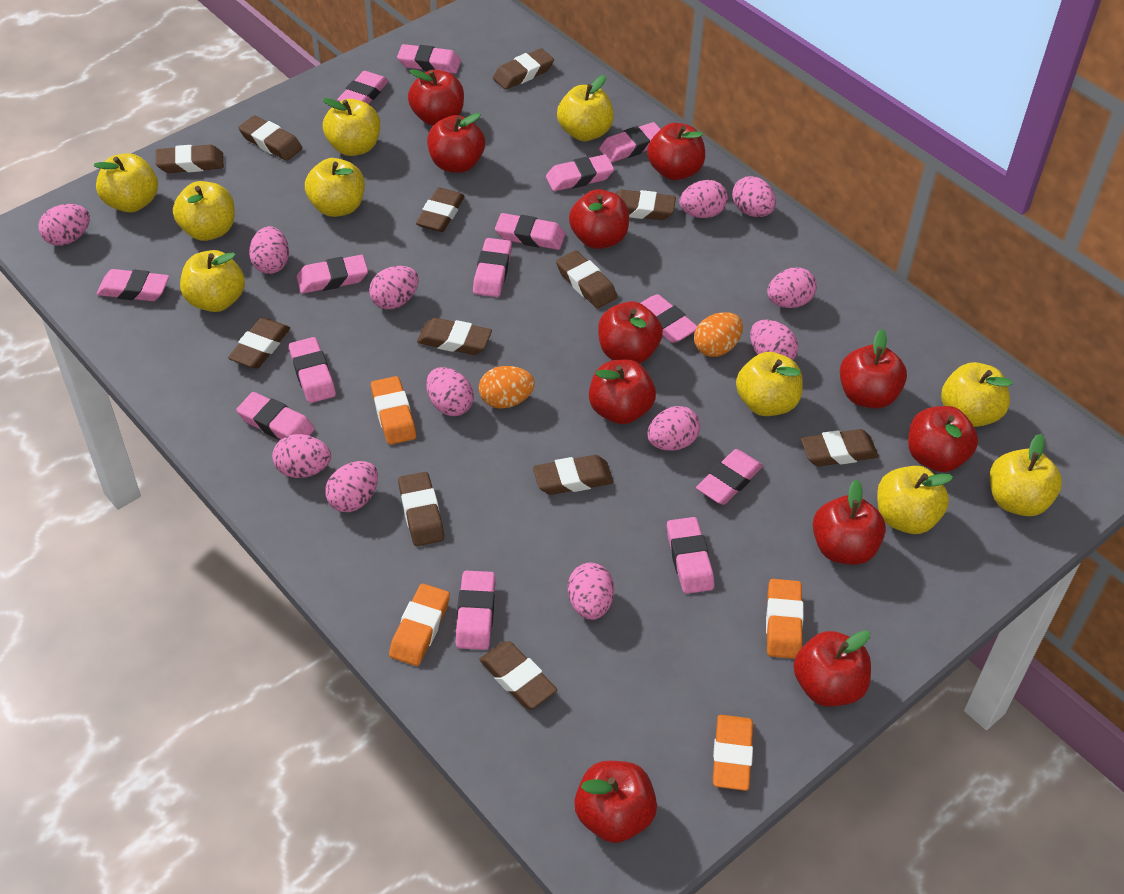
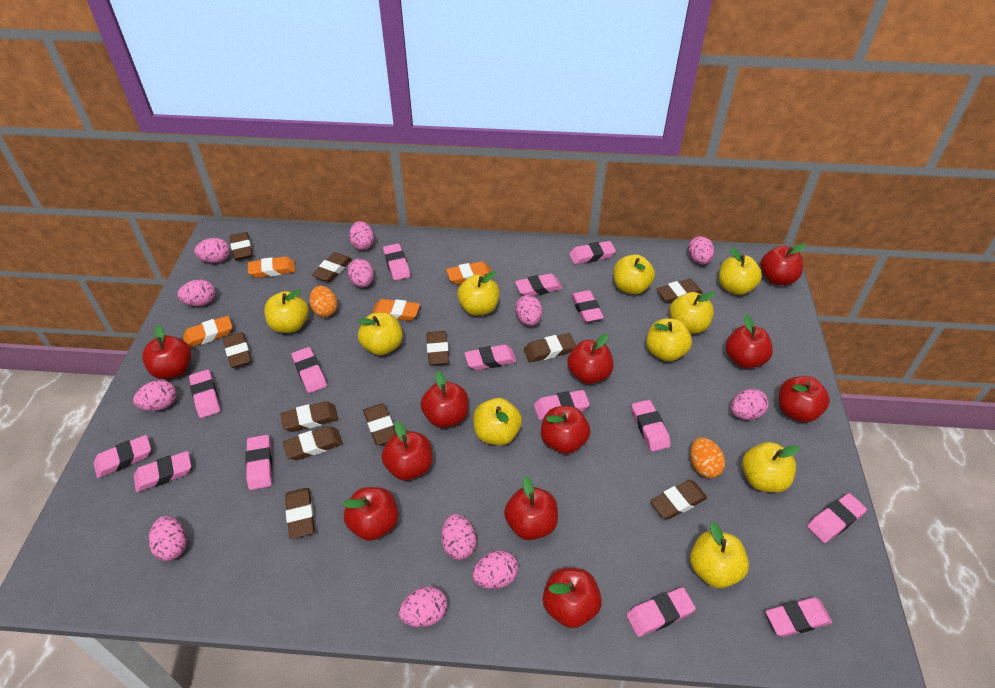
brown eraser: [156,145,224,173] [228,317,290,369] [238,115,302,161] [398,472,444,546] [416,188,465,232] [417,318,492,355] [479,641,557,709] [493,48,554,90] [533,455,613,495] [556,250,617,308] [615,190,676,220] [801,429,879,466] = 12 -> [223,332,252,368] [230,232,253,260] [280,401,338,432] [283,426,343,460] [285,488,315,539] [312,252,352,282] [363,403,396,445] [426,331,449,365] [524,333,576,362] [650,480,707,519] [657,279,703,304] = 11
pink eraser: [97,269,169,301] [236,392,315,440] [289,337,336,403] [297,255,368,294] [337,71,389,104] [397,44,461,74] [456,571,495,650] [473,238,512,297] [495,213,565,250] [546,155,614,191] [599,122,660,163] [641,294,697,343] [667,517,714,594] [696,449,763,505] = 14 -> [93,435,151,478] [134,451,191,492] [189,370,220,418] [245,435,272,490] [292,347,327,393] [383,243,410,281] [464,344,517,370] [515,273,563,296] [534,390,590,420] [569,241,616,264] [571,290,604,322] [626,587,696,637] [632,400,671,451] [765,597,832,637] [807,493,867,543] = 15

